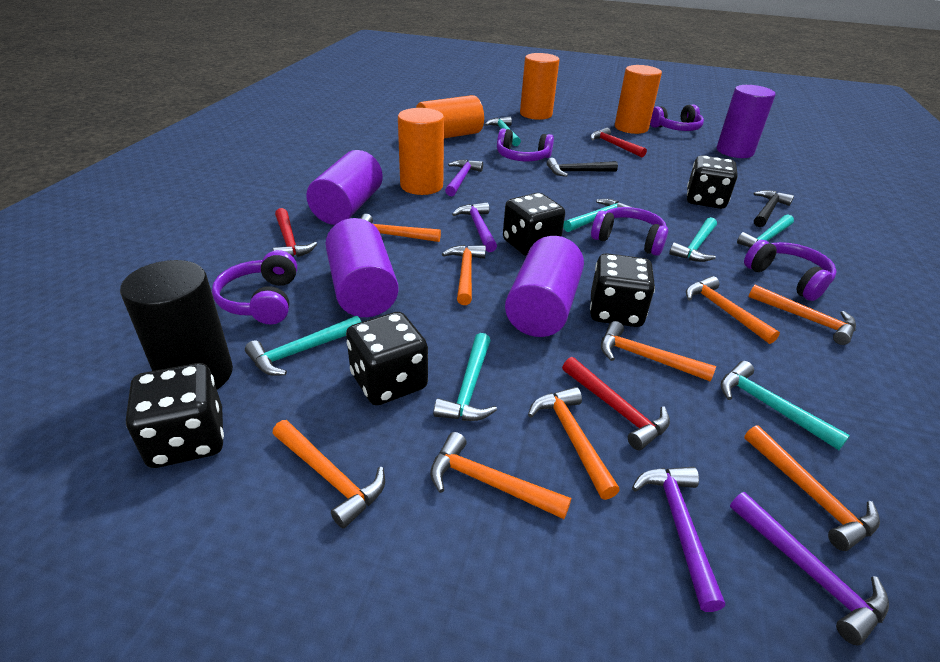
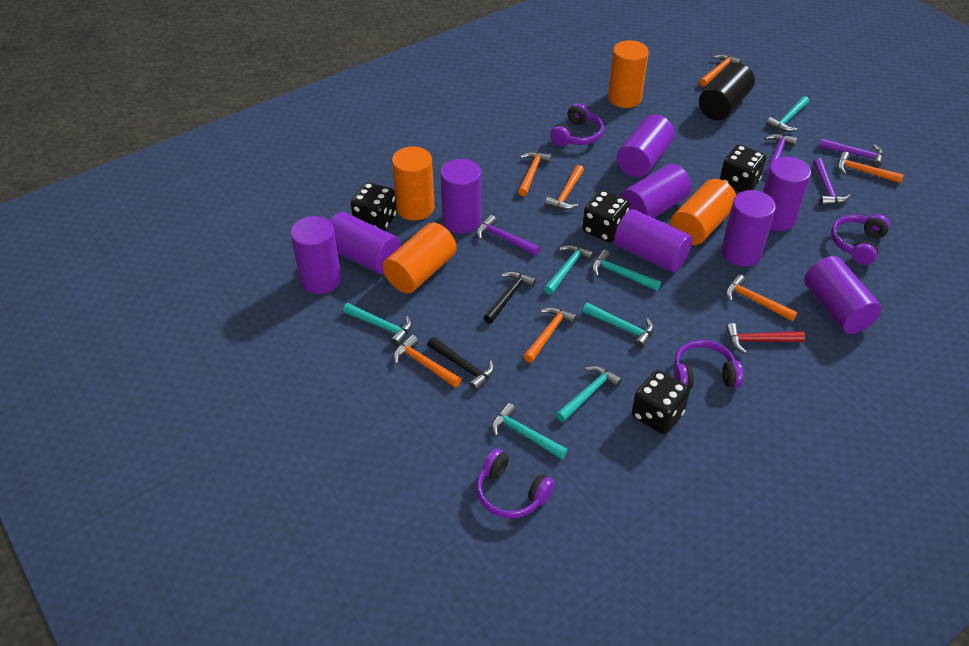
black dice: [126,363,224,468] [346,312,428,406] [503,193,565,256] [590,253,655,327] [687,155,738,209] = 5 -> [351,182,397,231] [583,190,630,243] [632,370,690,434] [720,144,766,192] = 4
orange hammer: [272,420,385,529] [360,214,441,242] [430,432,571,519] [442,245,486,305] [528,387,620,500] [601,321,716,382] [686,276,780,344] [744,425,880,551] [748,285,856,345] = 9 -> [393,335,461,388] [518,152,552,196] [523,307,577,363] [545,165,584,210] [699,54,741,87] [726,274,797,321] [838,151,904,183] = 7
purple cylinder: [306,150,383,225] [326,218,399,317] [505,236,584,337] [717,85,775,158] = 4 -> [291,216,341,294] [330,212,401,274] [440,159,481,234] [614,209,692,272] [617,114,675,177] [620,164,691,218] [721,190,776,267] [763,157,811,231] [804,256,882,334] = 9
purple headphones: [212,250,297,324] [497,128,554,161] [591,207,668,256] [650,104,704,131] [744,240,837,301] = 5 -> [476,449,555,519] [550,103,604,146] [674,340,743,389] [831,214,890,265] = 4
red hammer: [273,208,318,257] [562,357,670,450] [590,128,647,158] = 3 -> [726,323,805,354] = 1

